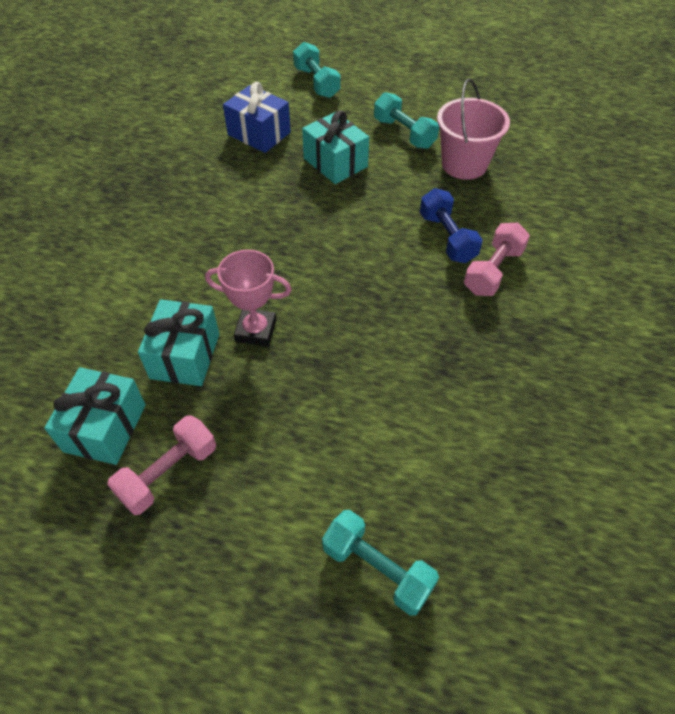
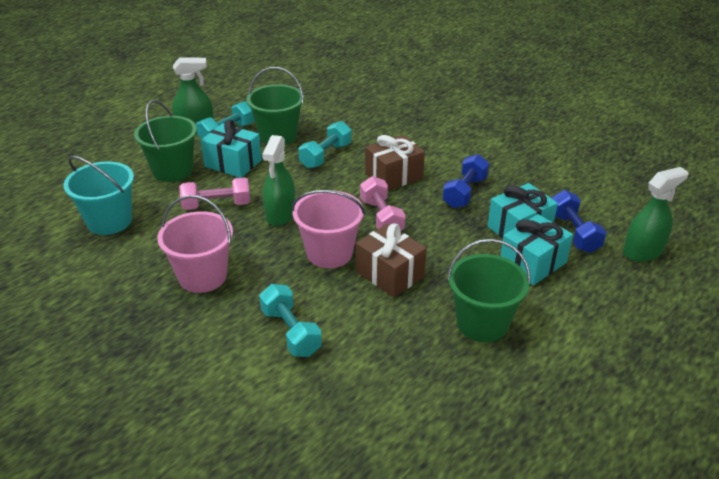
blue dumbbell: [420,188,483,263] = 1 -> [442,154,489,208] [552,190,606,253] = 2
blue gift: [223,82,291,153] = 1 -> none = 0
brown gift: none = 0 -> [356,223,427,297] [365,135,425,191] = 2
green bucket: none = 0 -> [134,100,197,182] [247,67,304,145] [447,239,531,342] = 3
green spray bottle: none = 0 -> [172,57,214,134] [262,135,295,226] [623,167,688,262] = 3
pink bucket: [437,78,510,180] = 1 -> [157,195,233,293] [292,190,365,268] = 2
pink trophy: [205,250,292,346] = 1 -> none = 0
turquoise bucket: none = 0 -> [64,156,134,235] = 1

